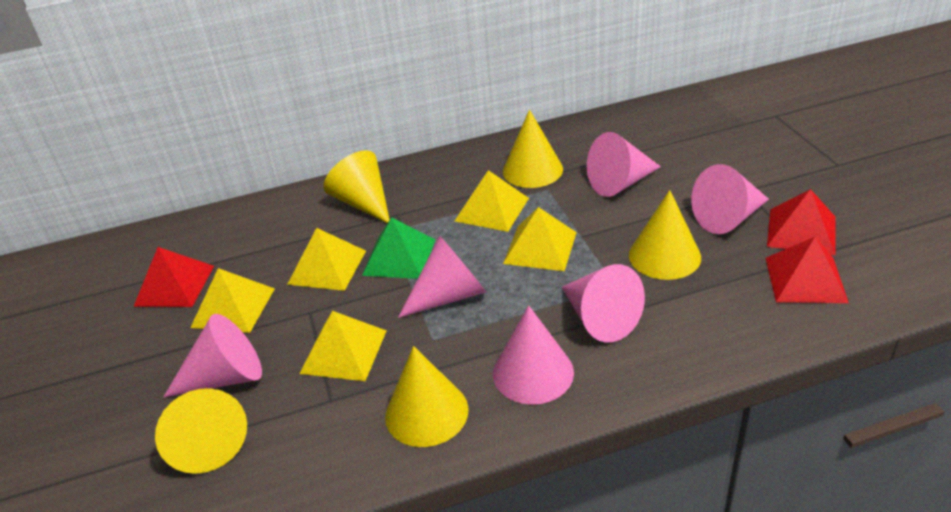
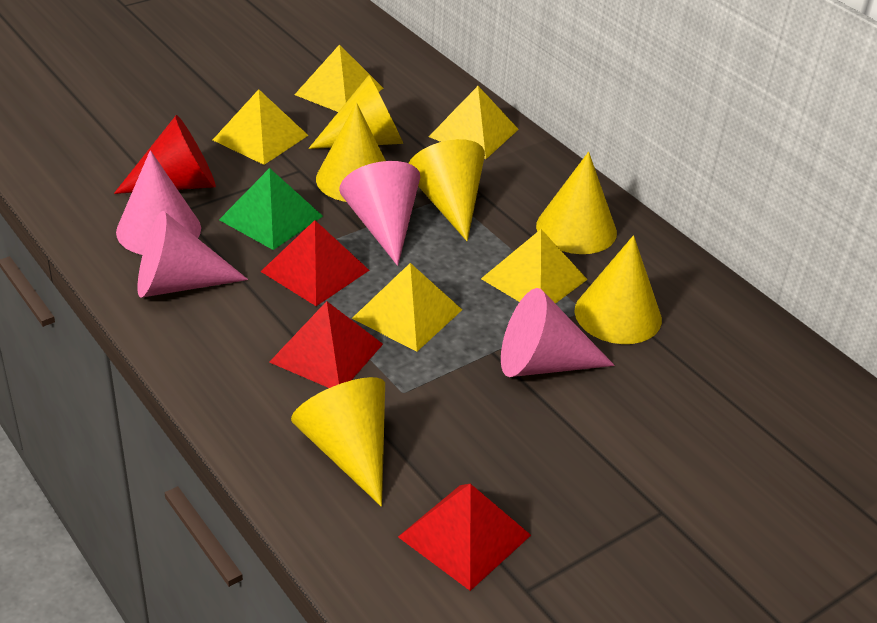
pink cone: [164,314,262,397] [398,236,486,318] [493,305,574,405] [562,264,645,343] [587,132,661,197] [691,164,769,234] = 6 -> [116,150,201,255] [138,211,248,298] [339,161,420,266] [501,288,615,377] = 4
red cone: none = 0 -> [114,115,216,194] = 1
yellow cone: [155,388,247,474] [324,150,390,223] [385,346,469,447] [503,110,563,188] [629,190,701,280] = 5 -> [291,377,385,506] [309,75,403,149] [316,102,386,202] [408,139,485,241] [536,152,617,254] [575,235,662,344] = 6

